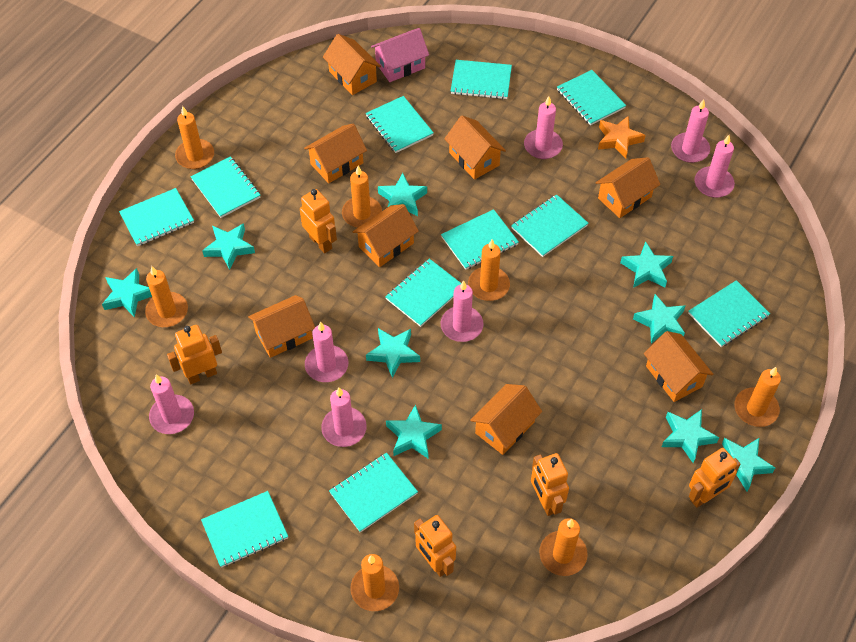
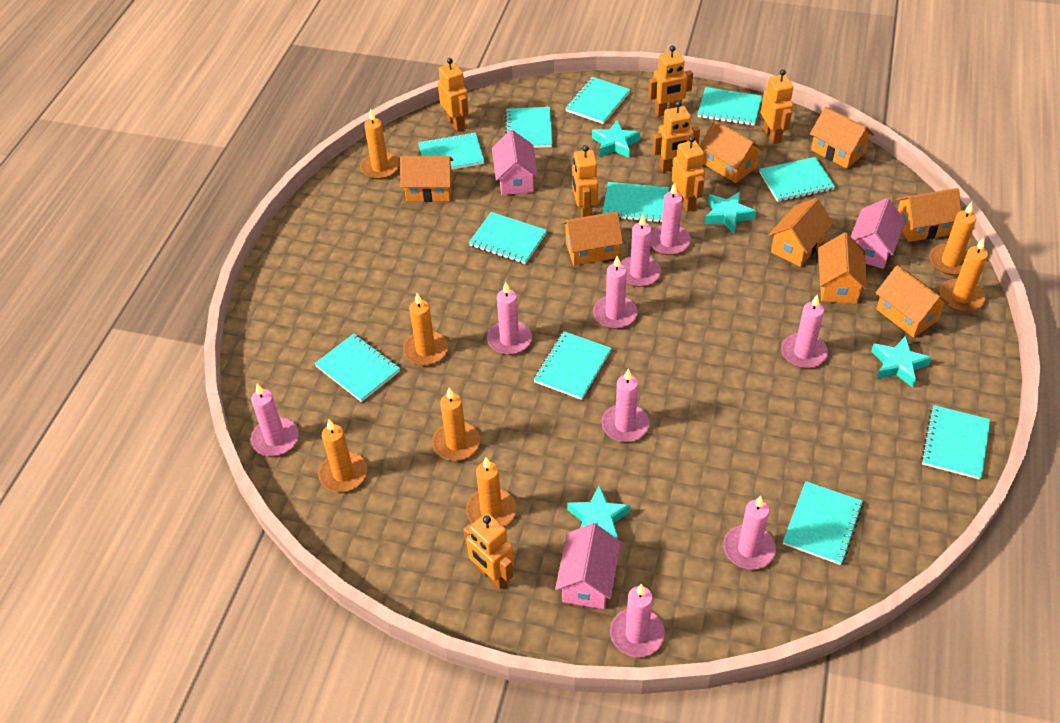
orange robot: [167,325,222,384] [300,189,337,253] [414,515,456,577] [531,453,569,516] [689,448,740,508] = 5 -> [438,58,469,131] [463,513,514,589] [572,145,599,217] [648,45,693,117] [653,101,700,172] [672,136,705,212] [761,69,793,144] = 7
orange star: [598,116,646,158] = 1 -> none = 0
pink candle: [149,375,194,434] [305,322,348,382] [321,387,367,447] [441,281,483,342] [524,96,563,159] [671,99,710,163] [694,135,735,198] = 7 -> [251,384,299,456] [487,282,532,355] [593,256,637,329] [601,369,650,442] [610,584,665,657] [620,214,661,287] [650,183,691,255] [723,496,776,570] [781,295,828,368] = 9
pink house: [371,28,429,82] = 1 -> [492,130,538,195] [555,523,621,609] [851,198,905,269] = 3
turquoise star: [102,268,152,318] [202,223,255,270] [366,328,420,378] [378,173,427,216] [386,405,442,458] [620,241,673,288] [633,294,686,344] [662,409,719,463] [722,438,775,492] = 9 -> [567,485,630,539] [592,120,640,158] [705,192,756,234] [871,336,932,387] = 4

